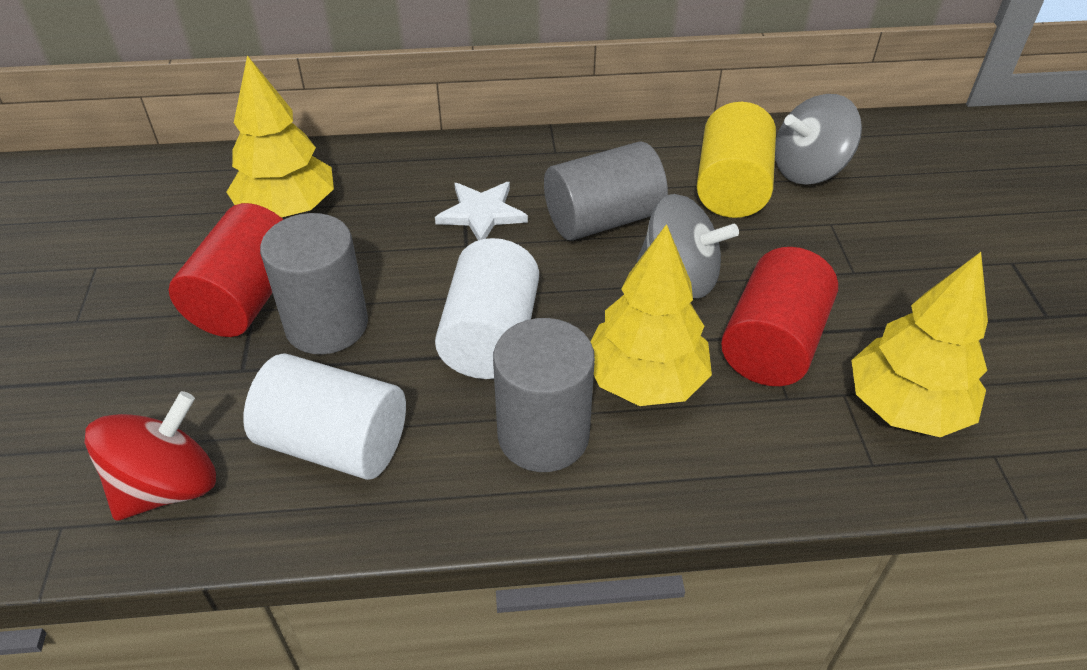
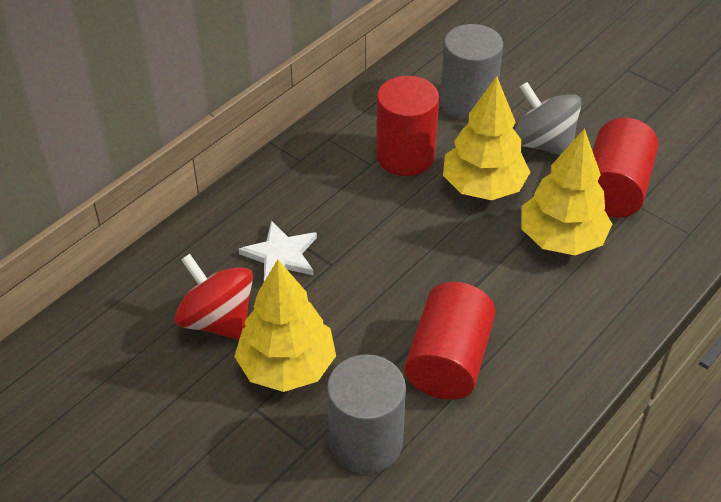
grey cylinder: [260,213,368,354] [493,318,595,472] [544,141,668,240] = 3 -> [327,354,406,474] [440,24,503,120] = 2
grey spinning top: [637,194,739,299] [775,94,862,185] = 2 -> [515,82,582,155] = 1
red cylinder: [169,203,283,337] [721,247,838,386] = 2 -> [376,76,439,176] [405,282,496,400] [593,118,659,218] = 3
white cylinder: [243,354,406,480] [435,238,539,379] = 2 -> none = 0
yellow cylinder: [697,102,776,218] = 1 -> none = 0

